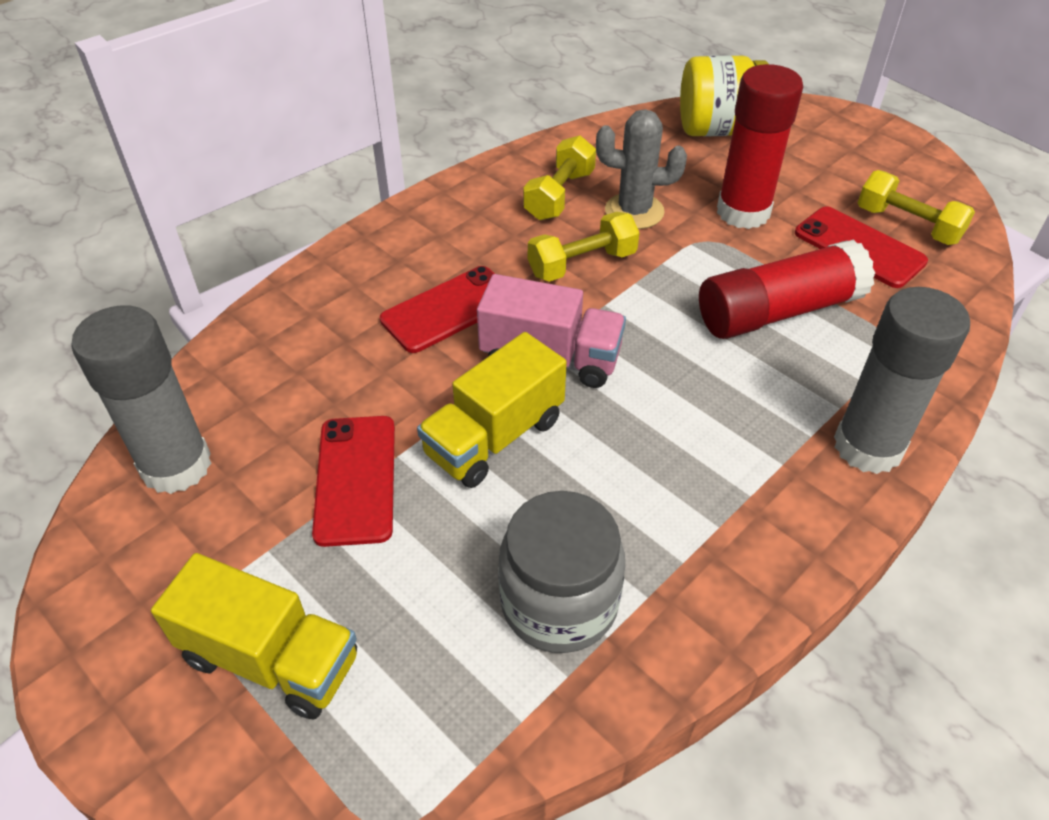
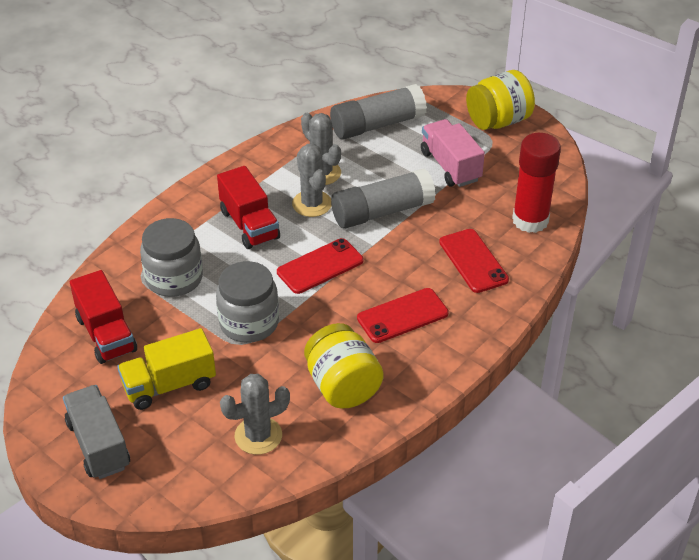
grey cactus: [596,109,687,229] = 1 -> [220,374,290,455] [292,144,332,217] [301,113,341,185] = 3
grey jar: [498,491,625,653] = 1 -> [140,218,203,297] [216,261,279,343] = 2
grey truck: none = 0 -> [63,385,130,479] = 1
red glue stick: [699,239,875,339] [717,64,803,229] = 2 -> [512,133,561,233] = 1
red truck: none = 0 -> [70,270,137,364] [217,166,280,249] = 2
yellow dumbbell: [523,135,596,220] [528,212,639,282] [858,170,975,245] = 3 -> none = 0
yellow jar: [680,55,769,137] = 1 -> [304,323,384,408] [466,70,535,130] = 2
yellow truck: [151,553,357,720] [417,332,567,488] = 2 -> [117,328,216,410] = 1

